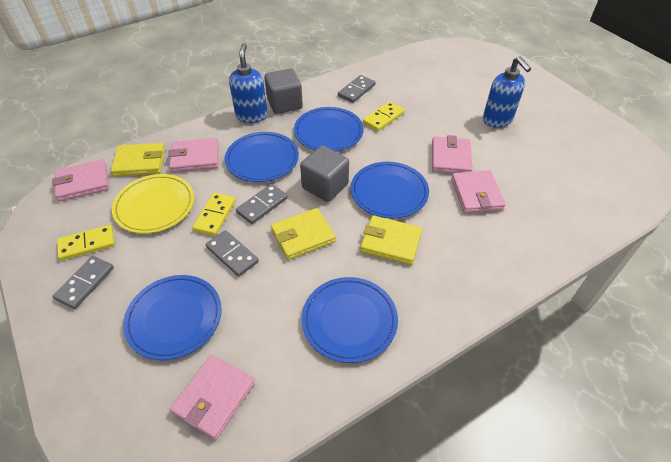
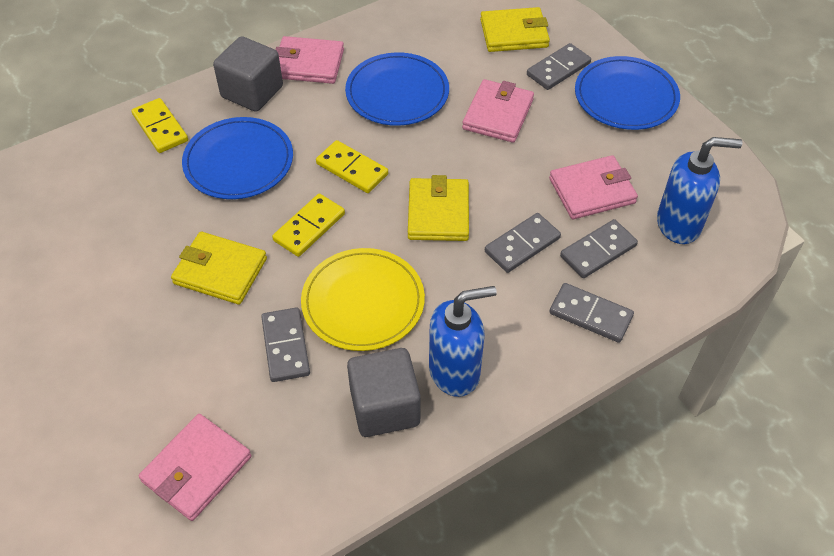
blue plate: [123,275,222,360] [225,132,299,182] [294,107,364,152] [302,277,398,363] [351,162,429,219] = 5 -> [182,117,293,199] [345,52,449,126] [575,56,680,130] = 3
grey domino: [52,256,114,309] [206,230,259,277] [236,184,288,224] [338,75,376,103] = 4 -> [261,307,310,382] [485,213,561,273] [527,43,591,90] [549,283,634,343] [560,219,638,278] = 5
pink wallet: [52,159,109,201] [168,138,218,172] [170,355,255,440] [432,135,473,174] [451,170,506,213] = 5 -> [139,414,251,521] [275,36,344,84] [462,79,534,143] [549,155,638,219] = 4

